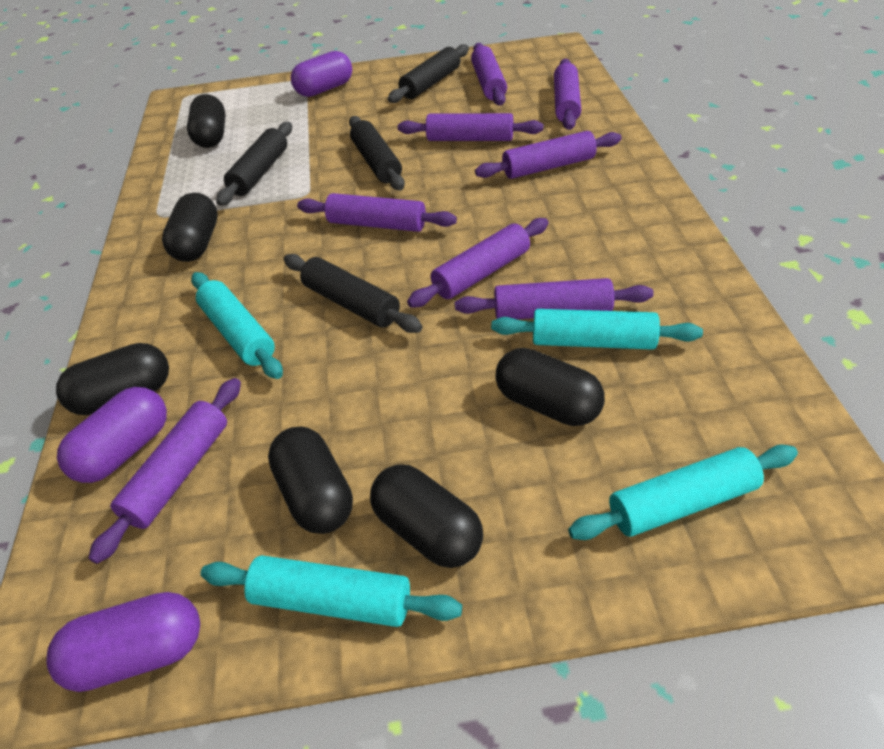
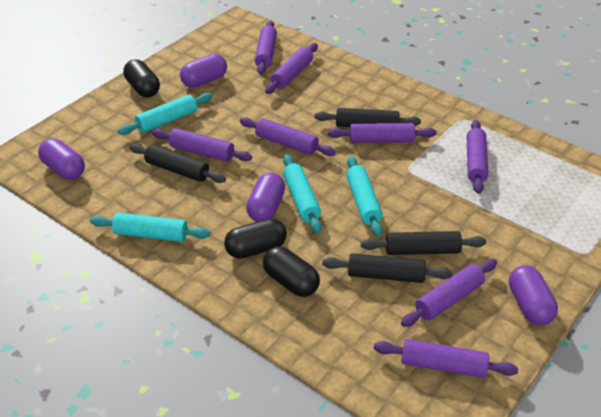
black capsule: [56,343,169,415] [162,193,218,262] [187,94,225,148] [268,427,353,534] [370,464,483,568] [495,348,605,426] = 6 -> [123,59,160,97] [224,218,287,259] [263,246,320,297] = 3
purple capsule: [46,592,200,692] [57,387,167,483] [291,51,352,97] = 3 -> [38,139,85,180] [180,54,227,88] [246,173,285,222] [509,265,558,325] = 4

